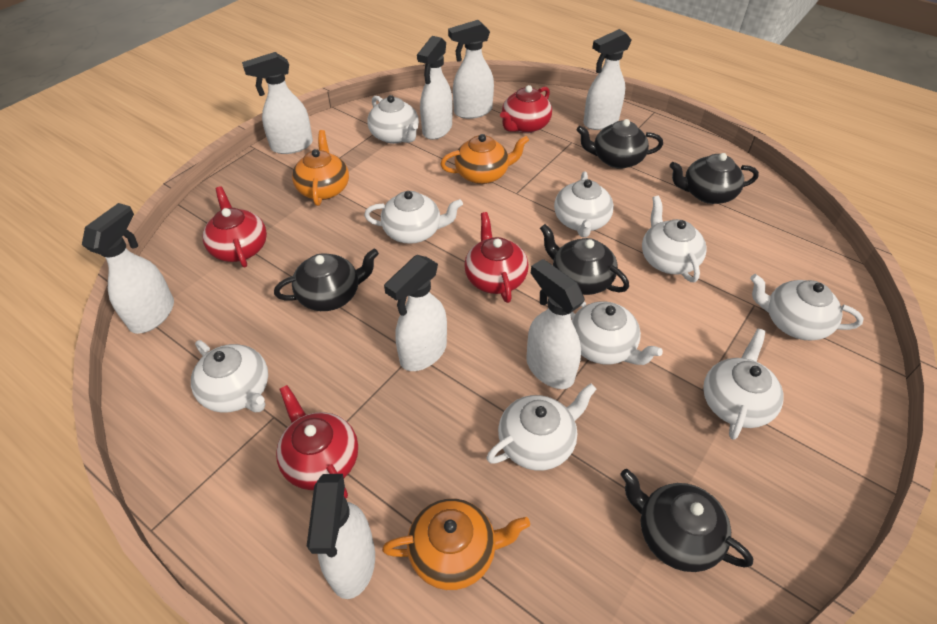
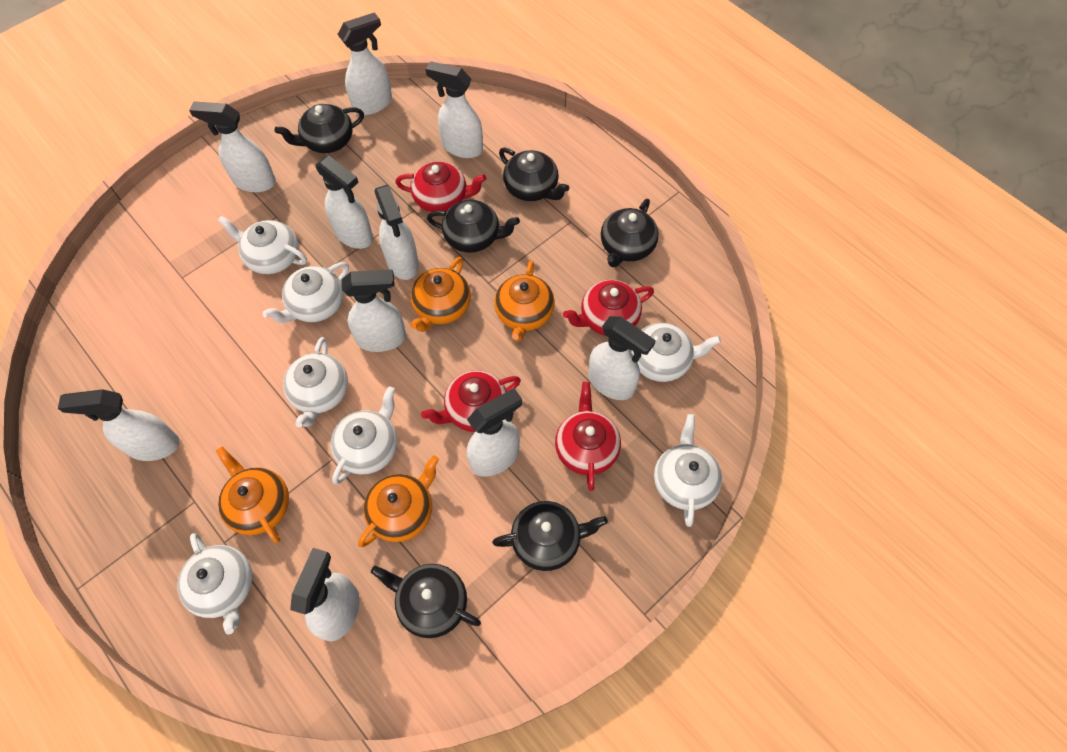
black teapot: [274,249,379,311] [540,224,629,295] [577,119,663,169] [621,469,753,572] [669,153,759,204] = 5 -> [275,104,364,153] [371,564,481,638] [427,199,520,253] [492,501,608,571] [499,147,569,201] [601,199,659,267] = 6
orange teapot: [292,130,349,206] [382,498,530,590] [440,134,529,184] = 3 -> [216,446,289,543] [358,455,439,547] [410,257,471,332] [494,260,555,342] = 4
white spray bottle: [82,203,174,334] [242,52,313,154] [307,474,375,599] [384,255,447,371] [417,36,453,140] [448,20,494,119] [526,259,585,389] [583,29,632,130] = 8 -> [58,389,180,461] [189,102,276,192] [290,548,360,641] [315,156,373,249] [337,12,392,115] [342,269,406,352] [374,185,419,280] [425,61,483,158] [467,388,522,477] [588,316,656,400] = 10
white teapot: [191,340,268,413] [364,191,463,244] [367,95,419,144] [487,383,597,471] [554,171,614,237] [571,301,663,365] [642,196,707,282] [703,329,783,440] [750,274,863,341] = 9 -> [177,533,252,634] [217,216,307,274] [262,262,349,323] [283,337,348,427] [331,386,397,484] [631,323,721,382] [654,414,722,527] = 7

